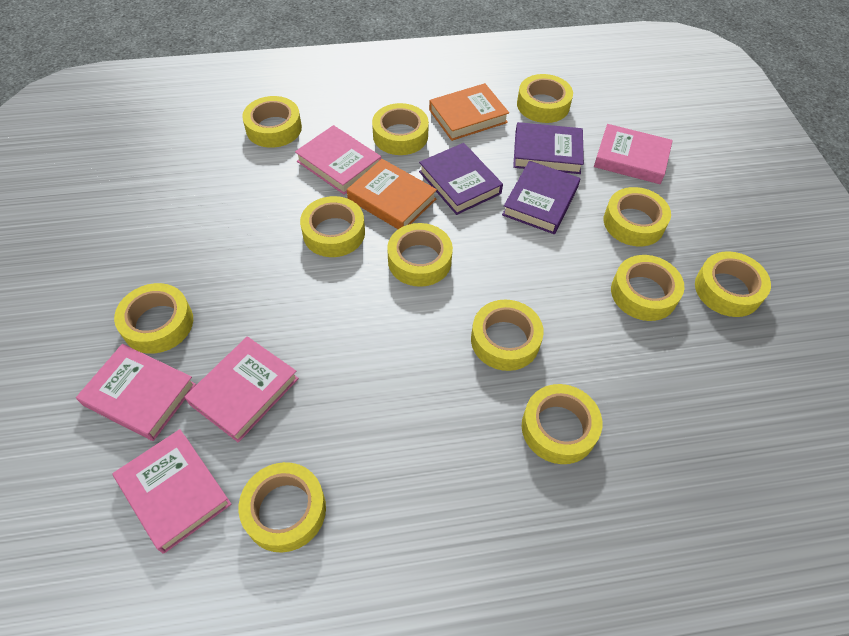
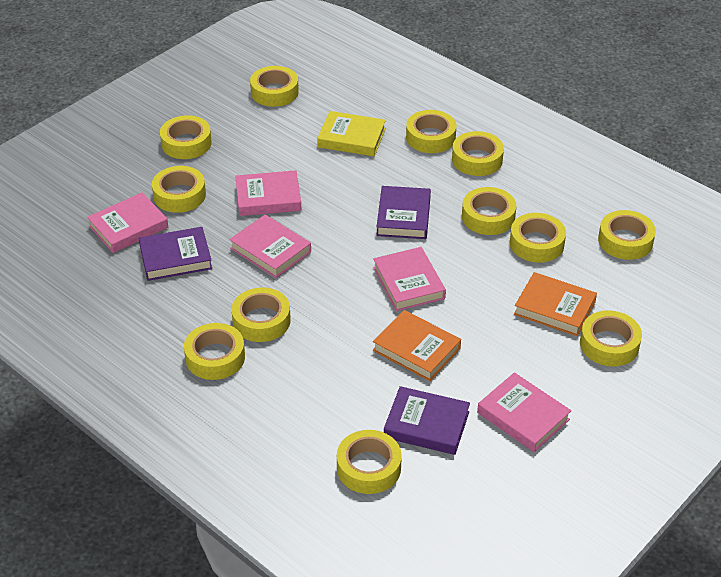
yellow book: none = 0 -> [317,111,386,156] = 1

